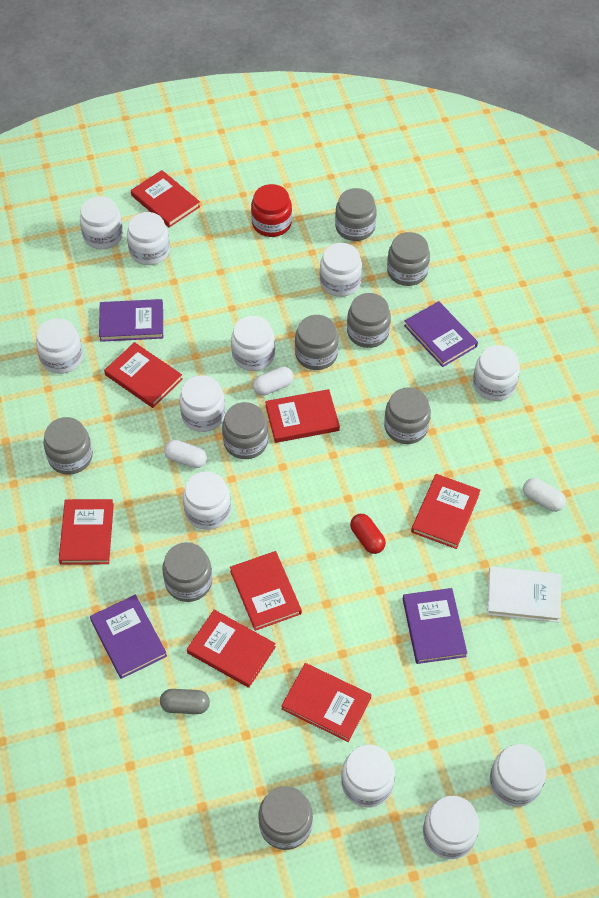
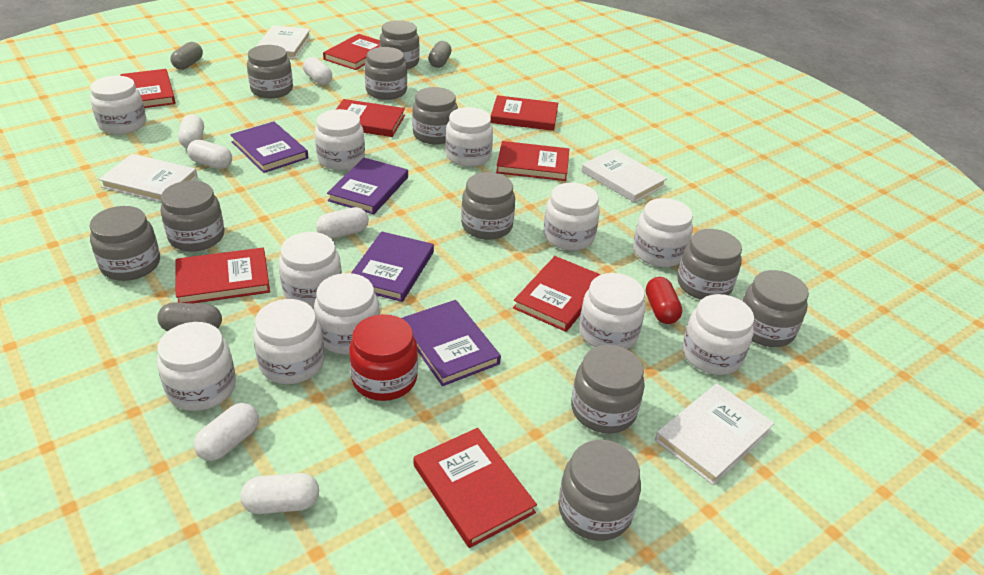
grey capsule: [160,689,210,714] = 1 -> [157,303,222,331] [170,42,203,70] [428,41,452,68] = 3
grey jar: [44,417,93,475] [162,542,212,602] [222,402,268,459] [258,786,313,850] [295,315,339,370] [335,188,377,241] [347,293,391,348] [384,387,431,444] [387,232,430,286] = 9 -> [89,206,160,281] [161,180,224,252] [247,45,293,98] [365,47,407,100] [380,20,420,69] [412,87,458,144] [461,172,515,240] [558,440,641,541] [571,345,645,433] [678,229,742,300] [742,270,809,347] = 11
white book: [487,566,561,622] = 1 -> [99,154,198,202] [256,25,311,59] [581,149,667,203] [655,383,775,485] = 4
white capsule: [164,440,207,468] [253,367,293,396] [523,478,566,512] = 3 -> [178,114,204,148] [187,140,232,169] [194,403,259,461] [241,473,319,514] [303,57,332,85] [316,207,369,239] = 6

